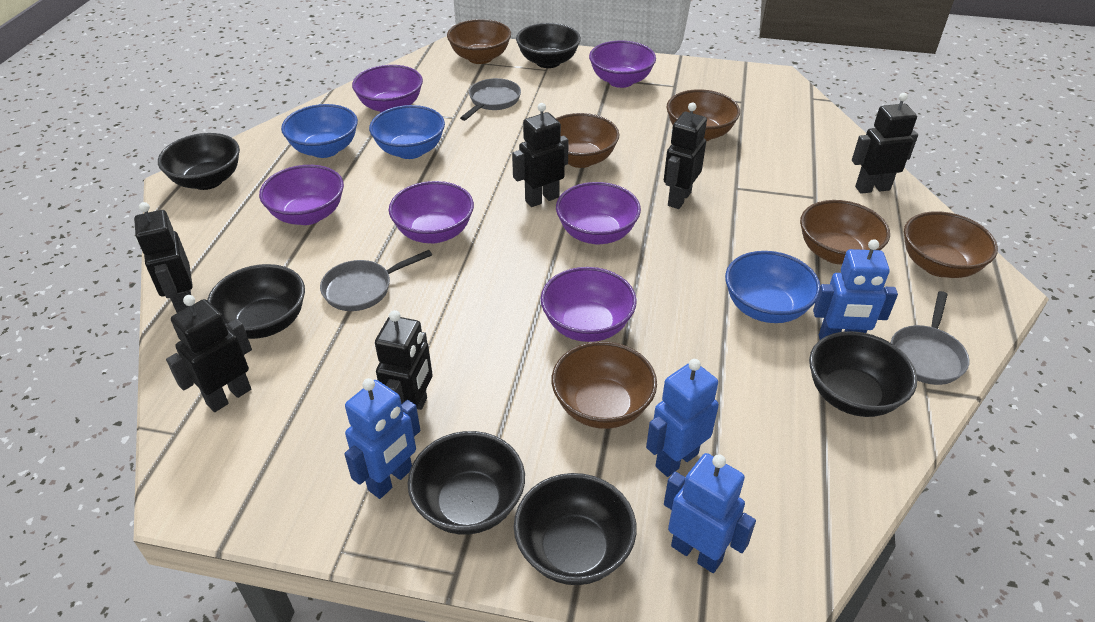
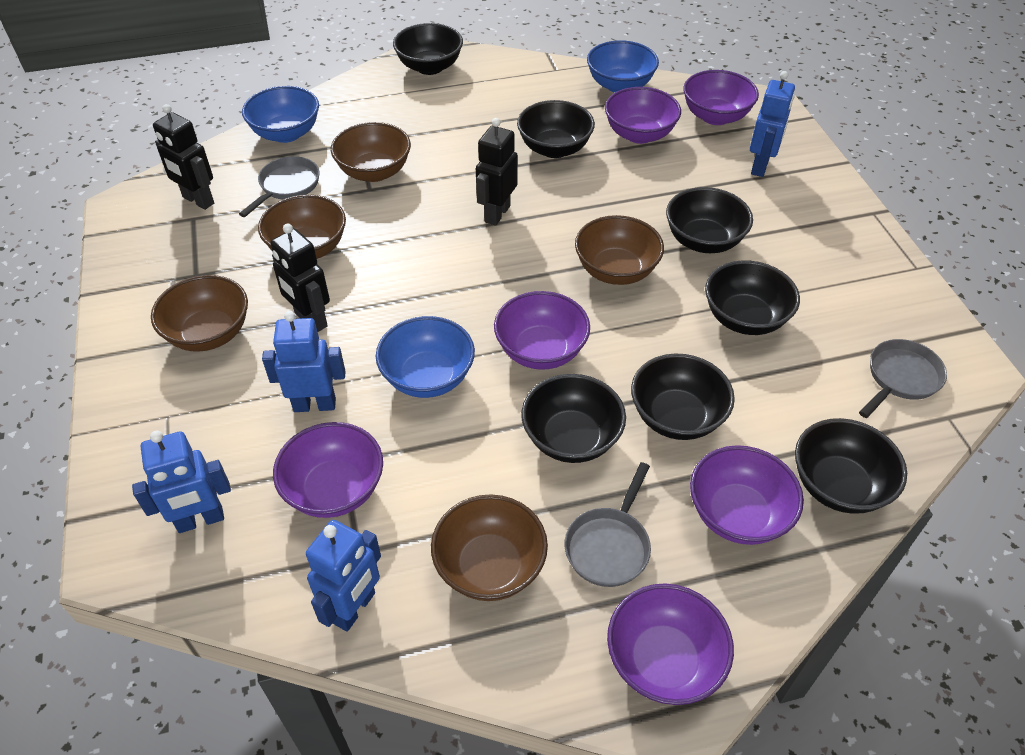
black bowl: [158,133,240,190] [207,264,305,339] [408,431,525,535] [514,473,637,585] [516,23,581,68] [809,331,917,417] = 6 -> [393,23,463,75] [517,100,595,158] [521,374,626,463] [631,354,735,440] [666,187,753,253] [705,260,800,335] [795,418,907,514] = 7
black robot: [134,202,193,313] [166,295,252,412] [375,310,433,410] [512,103,569,207] [664,103,707,209] [852,93,918,194] = 6 -> [153,104,214,210] [270,223,330,332] [476,118,518,226] = 3
brown bowl: [447,19,511,64] [552,341,657,429] [556,113,620,168] [666,89,740,141] [800,200,890,264] [904,211,998,278] = 6 -> [151,275,248,352] [258,195,346,259] [331,122,411,182] [431,494,548,601] [575,215,664,285] = 5

